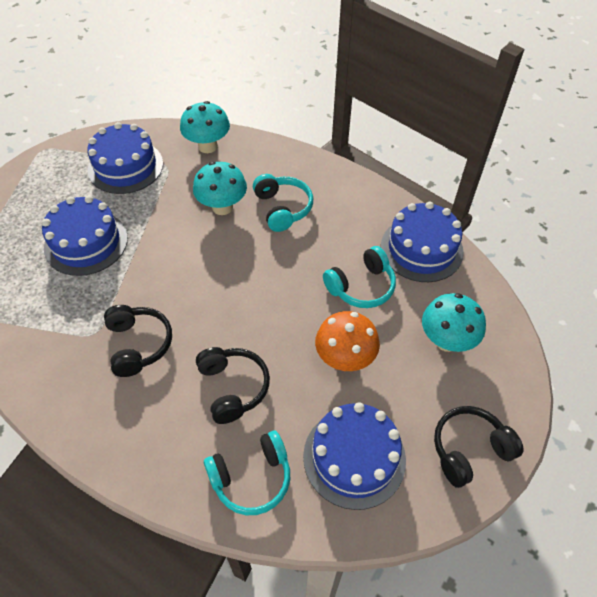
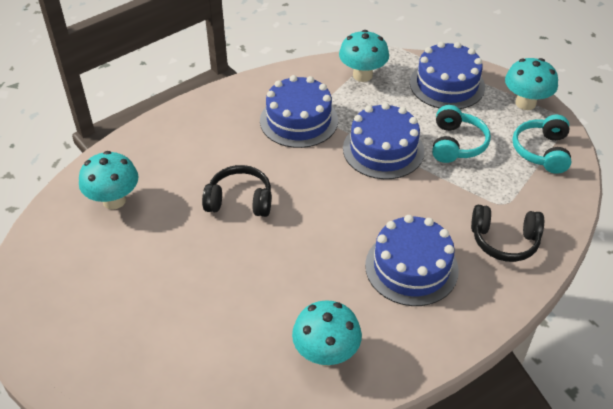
black headphones: [104,305,172,377] [196,347,270,424] [434,406,524,488] = 3 -> [202,165,272,217] [471,205,544,262] = 2
orange mushroom: [315,311,380,371] = 1 -> none = 0
turquoise headphones: [204,431,290,515] [253,174,313,232] [323,246,396,308] = 3 -> [432,105,491,163] [513,115,571,174] = 2
turquoise mushroom: [180,101,230,153] [193,161,247,215] [422,293,486,352] = 3 -> [79,151,139,209] [292,300,362,366] [339,30,389,82] [505,58,558,110] = 4

